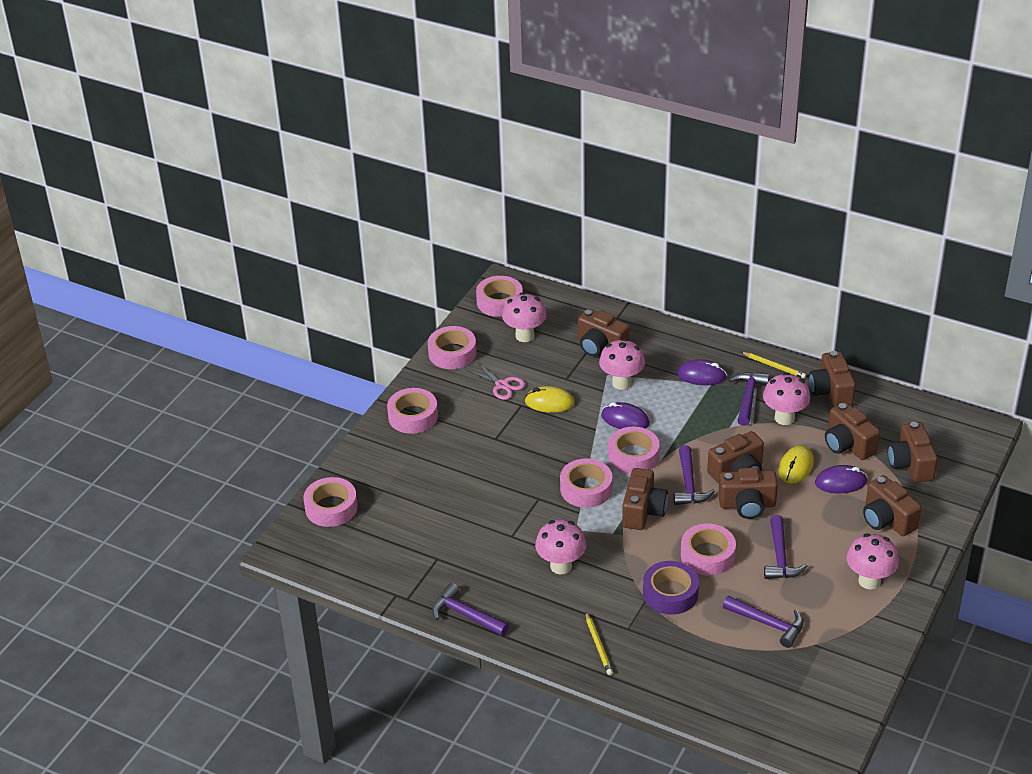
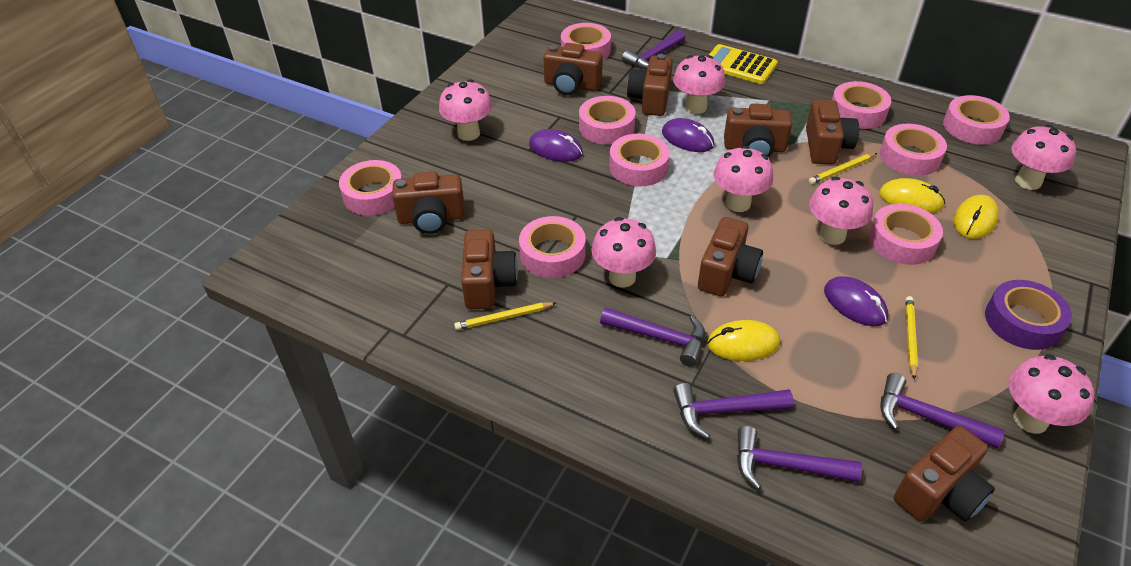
pink mushroom: [502,292,547,342] [535,520,586,574] [599,339,645,390] [763,373,810,425] [847,533,899,590] = 5 -> [439,80,493,141] [591,217,656,288] [673,55,725,114] [714,146,773,212] [809,177,873,245] [1009,354,1095,434] [1011,125,1076,190] = 7
pink scissors: [465,362,525,400] = 1 -> none = 0
pink tape: [304,477,358,527] [387,388,438,434] [428,326,476,369] [476,276,523,317] [560,459,613,508] [608,427,660,474] [681,523,736,576] = 7 -> [339,160,402,215] [519,216,586,278] [561,23,611,60] [579,96,636,145] [609,134,670,186] [832,81,891,129] [869,204,943,265] [880,124,947,176] [943,95,1010,144] = 9
yellow calculator: none = 0 -> [709,44,778,84] = 1
yellow mouse: [525,386,575,413] [778,446,814,484] = 2 -> [707,320,780,361] [879,178,945,213] [953,195,999,239] = 3
yellow pencil: [586,612,613,675] [741,352,806,378] = 2 -> [454,302,556,330] [809,153,877,184] [906,296,918,380] = 3

